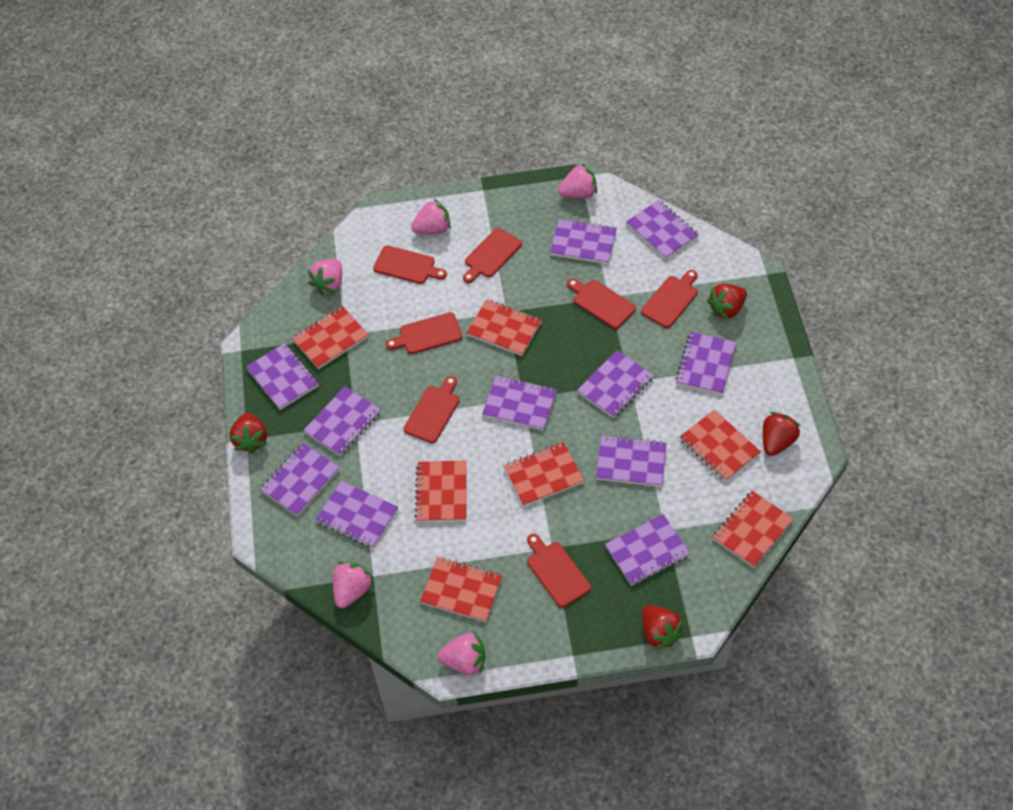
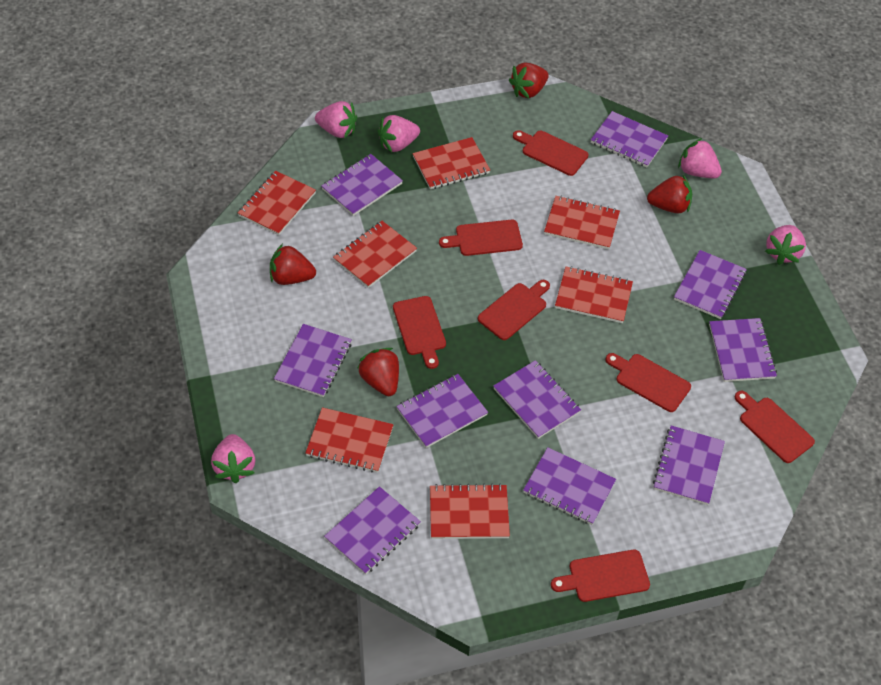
purple notebook: [246,343,319,410] [260,443,340,516] [303,386,381,456] [315,481,398,548] [482,375,557,431] [550,219,617,264] [577,350,654,418] [596,435,667,487] [605,514,690,586] [626,200,699,259] [676,332,736,395] = 11 -> [274,324,352,397] [321,154,403,216] [324,486,421,575] [396,374,488,448] [493,360,581,439] [523,447,616,525] [591,111,668,167] [653,425,725,505] [674,250,747,319] [709,318,777,382] = 10

